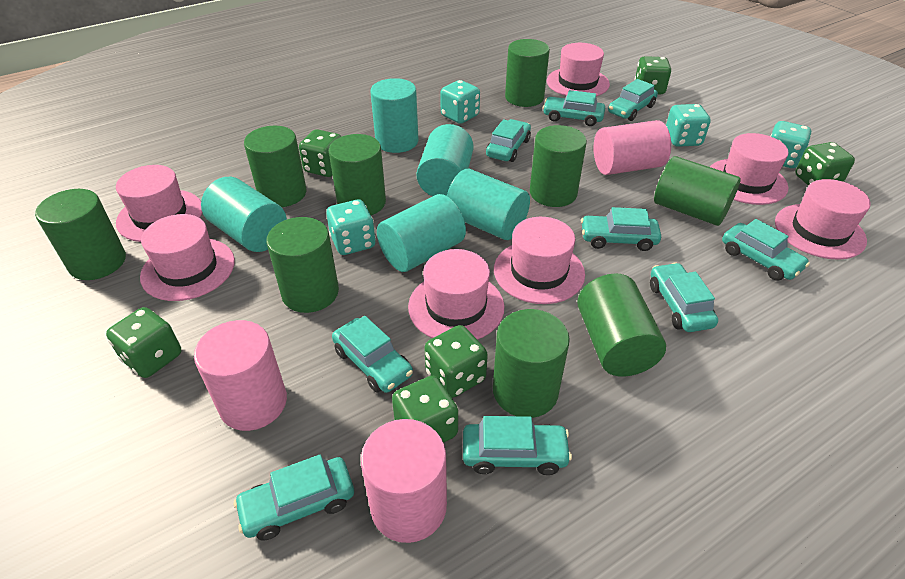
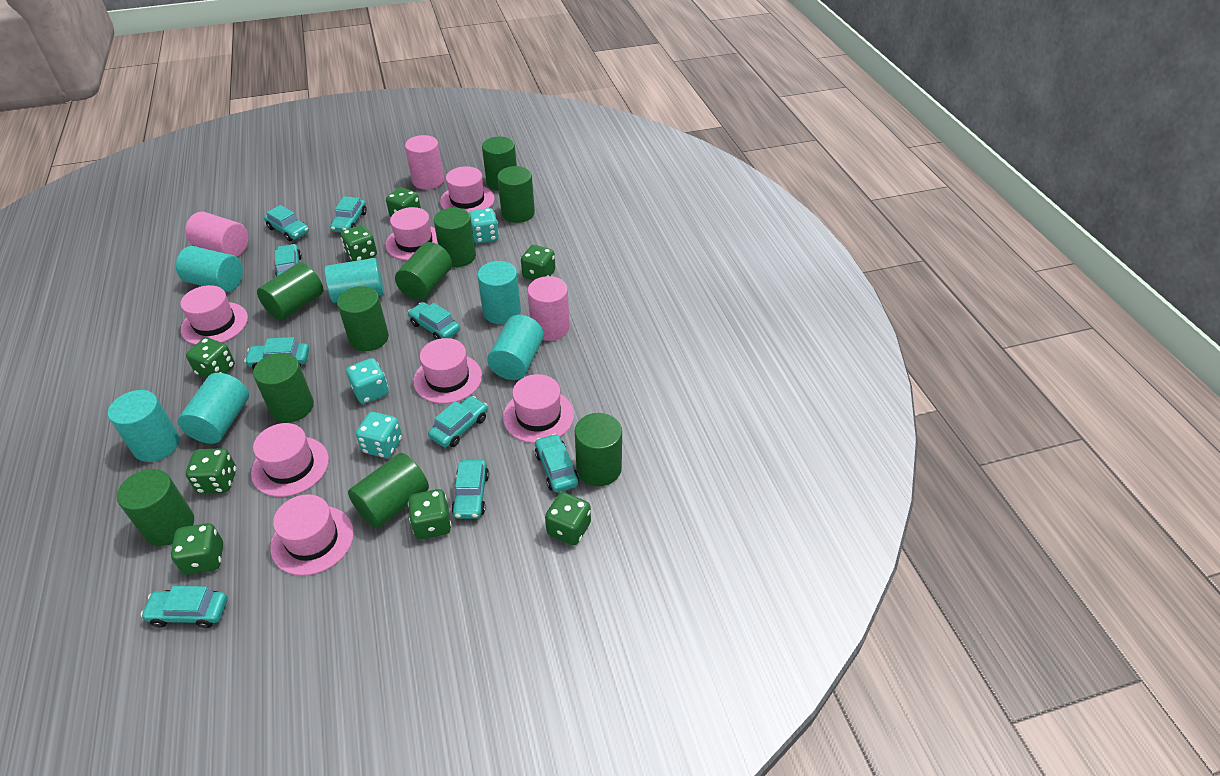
green cylinder: [35,189,126,280] [244,126,306,207] [266,217,339,313] [329,134,386,215] [493,309,570,418] [505,39,550,107] [530,125,587,207] [577,274,666,377] [654,156,741,226] = 9 -> [117,469,194,546] [253,353,314,423] [257,262,323,321] [337,286,389,351] [348,453,429,528] [395,242,452,300] [434,208,476,267] [482,137,517,191] [497,166,535,223] [575,413,622,486] = 10
green dice: [106,307,181,378] [299,129,342,177] [392,376,458,443] [424,325,488,398] [634,56,671,94] [795,142,855,186] = 6 -> [171,523,223,575] [186,338,235,378] [186,448,236,493] [341,225,377,261] [386,187,421,217] [408,489,451,539] [521,245,555,281] [545,492,591,545] = 8
turquoise cylinder: [201,177,287,252] [370,78,418,153] [377,194,466,272] [417,124,473,196] [447,169,530,240] = 5 -> [108,390,180,462] [176,246,243,292] [178,373,249,444] [324,258,384,303] [477,261,521,324] [487,315,544,380] = 6
turquoise dice: [326,200,376,255] [440,80,480,124] [666,104,711,147] [771,121,811,168] = 4 -> [346,358,389,404] [356,412,402,458] [469,208,499,244] = 3

